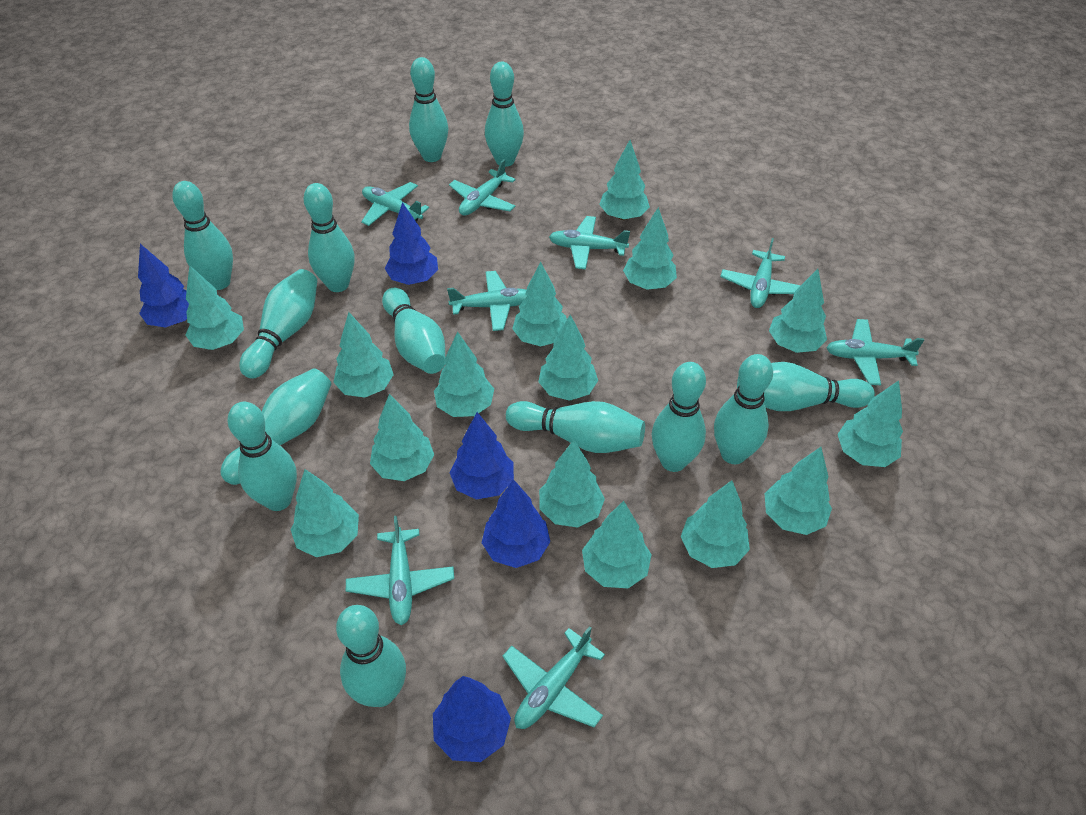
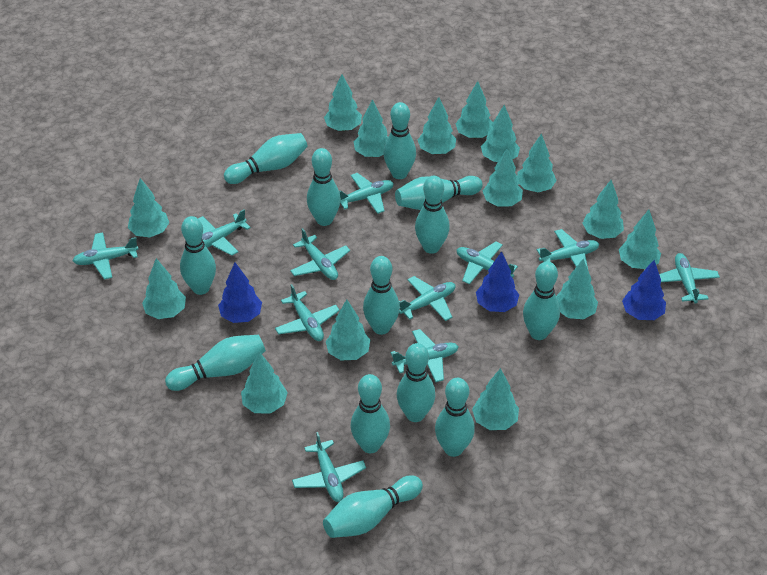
blue tree: [138,244,189,328] [385,202,438,285] [433,676,511,762] [450,412,514,499] [482,479,550,568] = 5 -> [218,262,262,323] [476,251,519,312] [622,260,666,320] = 3
turquoise plane: [346,516,454,625] [361,182,429,226] [447,271,527,331] [449,159,515,216] [502,626,605,729] [549,216,630,270] [720,238,801,308] [826,319,924,385] = 8 -> [73,232,138,279] [198,209,251,256] [275,284,340,341] [290,228,350,280] [292,432,366,502] [339,173,394,214] [391,329,459,382] [399,276,455,321] [456,242,518,284] [537,229,599,269] [659,253,720,304] = 11

